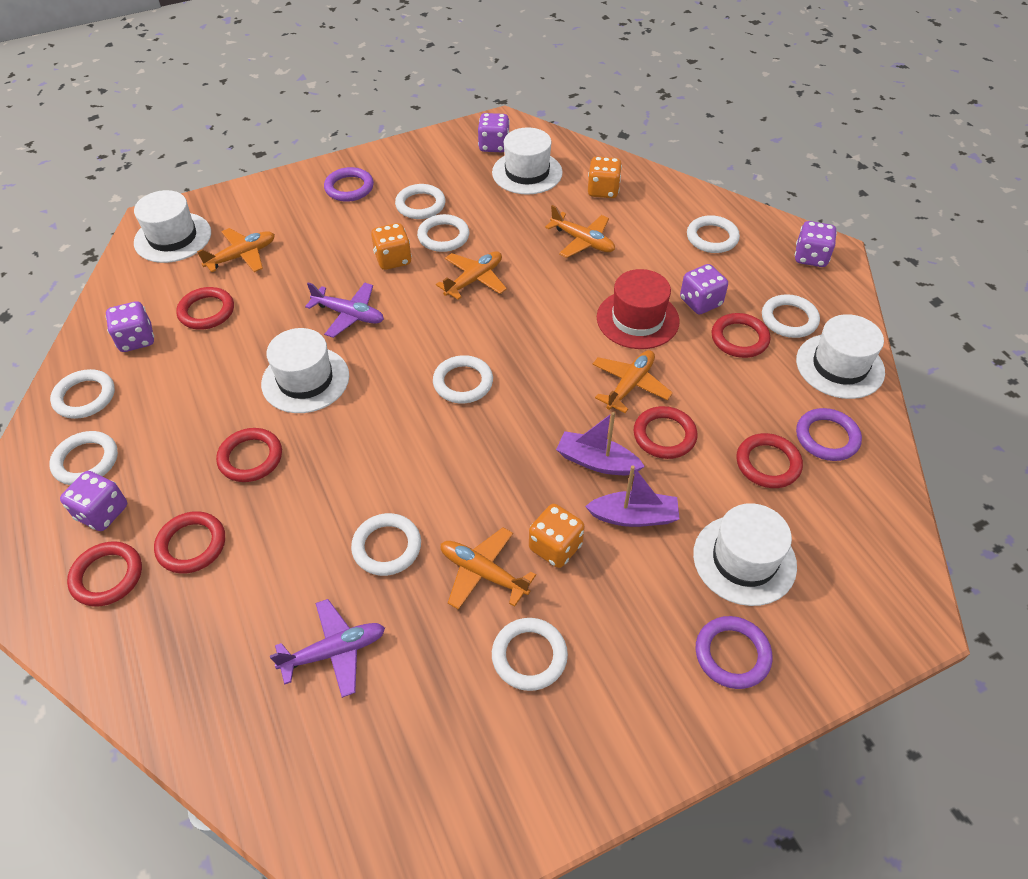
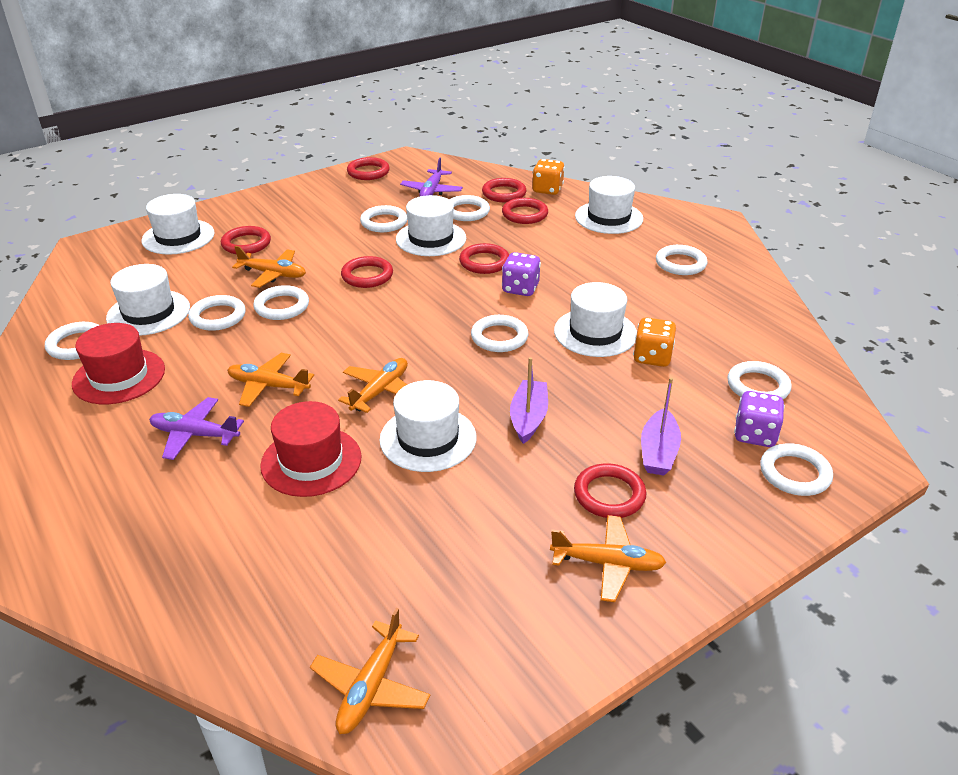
orange dice: [371,223,412,270] [529,504,585,568] [588,156,622,198] = 3 -> [533,159,565,195] [633,317,676,367] = 2
purple dice: [60,471,127,531] [106,301,154,352] [478,113,510,152] [680,264,728,314] [795,221,837,267] = 5 -> [502,252,541,296] [734,391,785,447] = 2
purple ring: [324,167,374,202] [696,616,773,689] [796,408,862,461] = 3 -> none = 0
red hat: [597,269,680,349] = 1 -> [72,323,165,404] [260,401,361,497] = 2
white hat: [134,190,211,263] [261,328,349,413] [492,127,563,195] [693,503,797,606] [796,314,885,399] = 5 -> [106,264,190,336] [142,194,214,255] [379,380,476,472] [396,195,466,256] [554,282,637,357] [575,176,643,234] = 6

